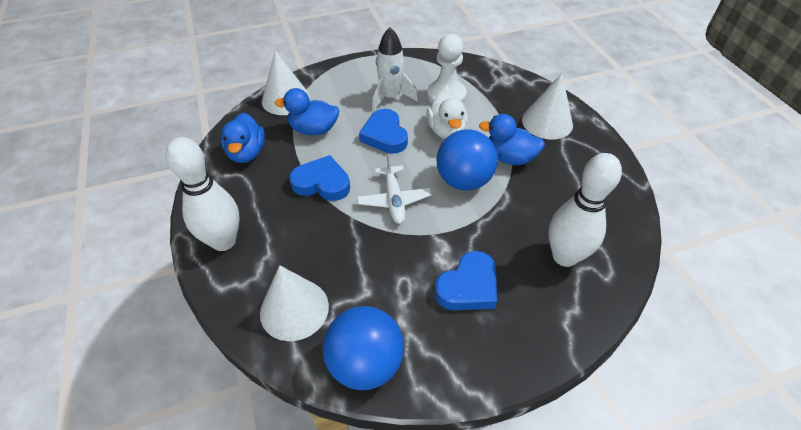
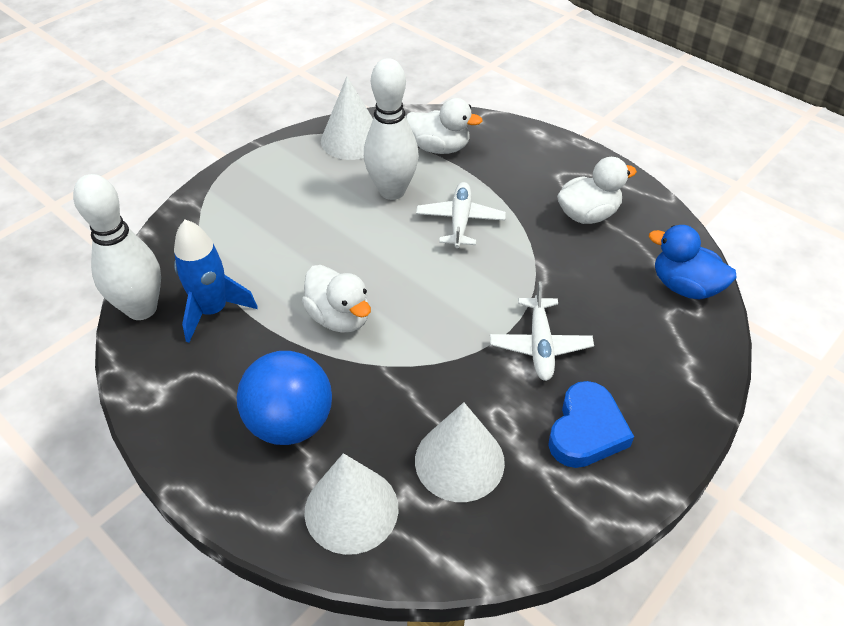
blue ball: [323,306,404,390] [437,129,498,190] = 2 -> [237,351,332,445] = 1
blue duck: [221,113,265,163] [275,88,339,135] [479,114,545,165] = 3 -> [649,225,737,300] = 1
blue heart: [289,155,350,201] [359,109,408,154] [434,251,497,310] = 3 -> [548,381,634,468] = 1
blue rocket: none = 0 -> [174,220,258,343] = 1
white duck: [426,92,468,139] = 1 -> [302,265,371,333] [406,98,483,154] [557,157,637,224] = 3
white pawn: [427,34,467,103] = 1 -> none = 0
white plane: [357,154,432,224] = 1 -> [416,182,506,248] [490,281,594,381] = 2
white rocket: [372,27,418,112] = 1 -> none = 0

